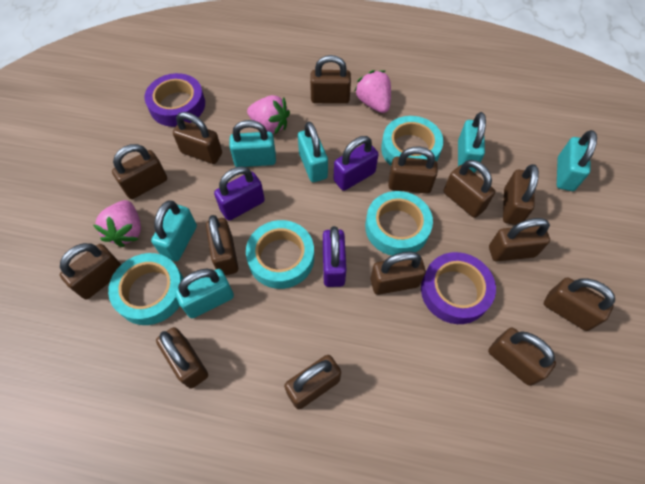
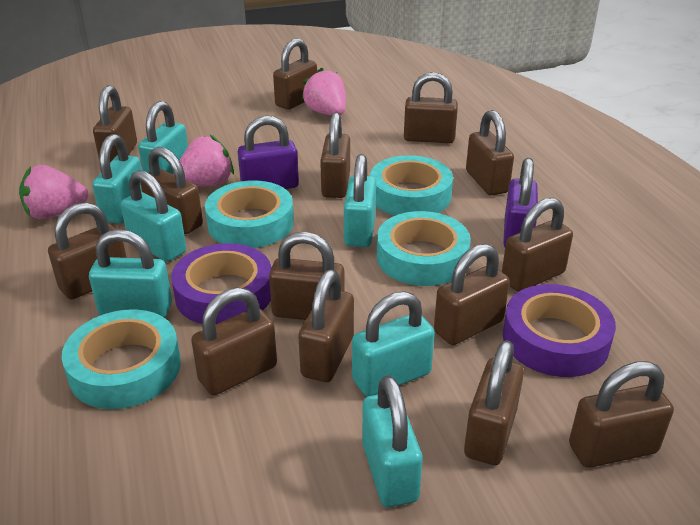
purple padlock: [214,166,265,221] [323,226,346,287] [333,136,379,191] = 3 -> [238,116,299,189] [503,158,538,247] = 2
turquoise padlock: [151,201,197,261] [175,268,234,318] [229,120,276,167] [298,122,328,182] [458,112,486,173] [557,130,597,191] = 6 -> [89,229,172,317] [92,134,142,224] [121,170,186,262] [138,101,188,174] [344,154,376,247] [352,291,435,397] [362,375,423,507] = 7

